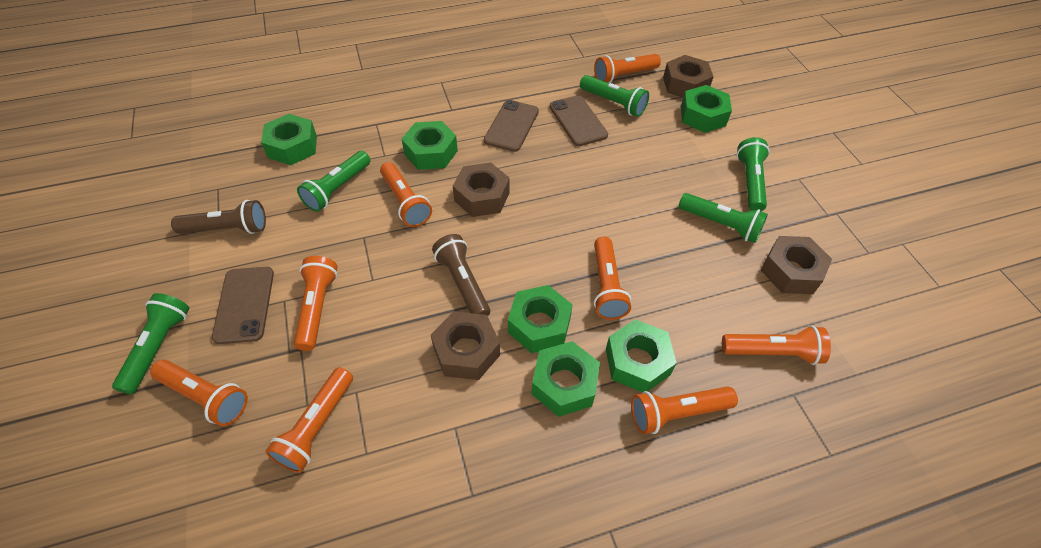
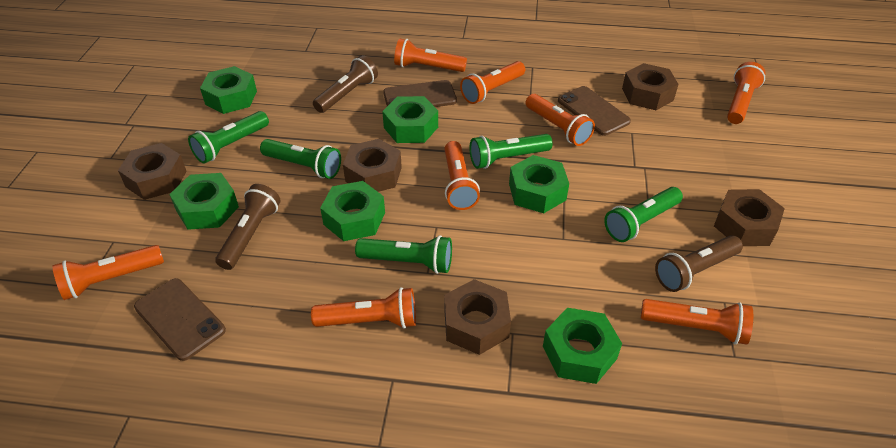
brown flashlight: [171,200,266,234] [432,234,490,316] = 2 -> [215,184,281,270] [313,55,378,113] [655,235,743,292] = 3
brown nut: [431,311,500,380] [453,163,510,217] [663,55,714,98] [761,236,832,294] = 4 -> [118,143,187,200] [343,139,402,192] [444,279,511,355] [622,63,679,110] [714,189,785,246] = 5

